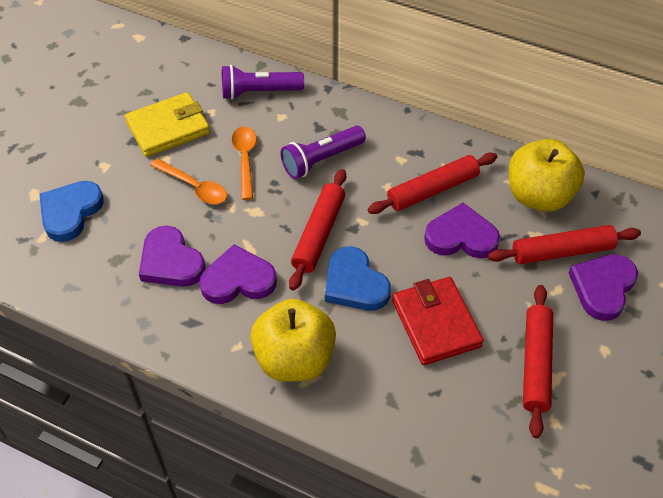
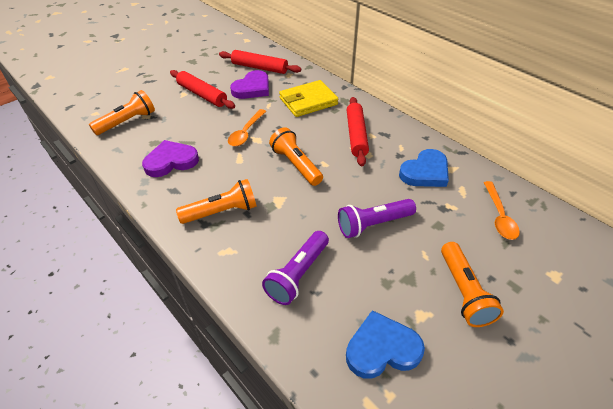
orange flashlight: none = 0 -> [89,90,155,135] [176,179,257,224] [269,127,323,186] [441,242,504,327] = 4
purple heart: [139,226,205,287] [199,244,277,304] [424,203,500,258] [569,254,638,321] = 4 -> [142,140,199,177] [230,70,269,99] = 2
red rolling pin: [289,169,346,291] [368,153,497,214] [488,225,641,264] [523,285,553,438] = 4 -> [170,70,235,109] [219,50,301,74] [347,97,369,166] = 3
red wallet: [392,277,484,365] = 1 -> none = 0
yellow apple: [251,299,336,382] [509,139,584,212] = 2 -> none = 0

